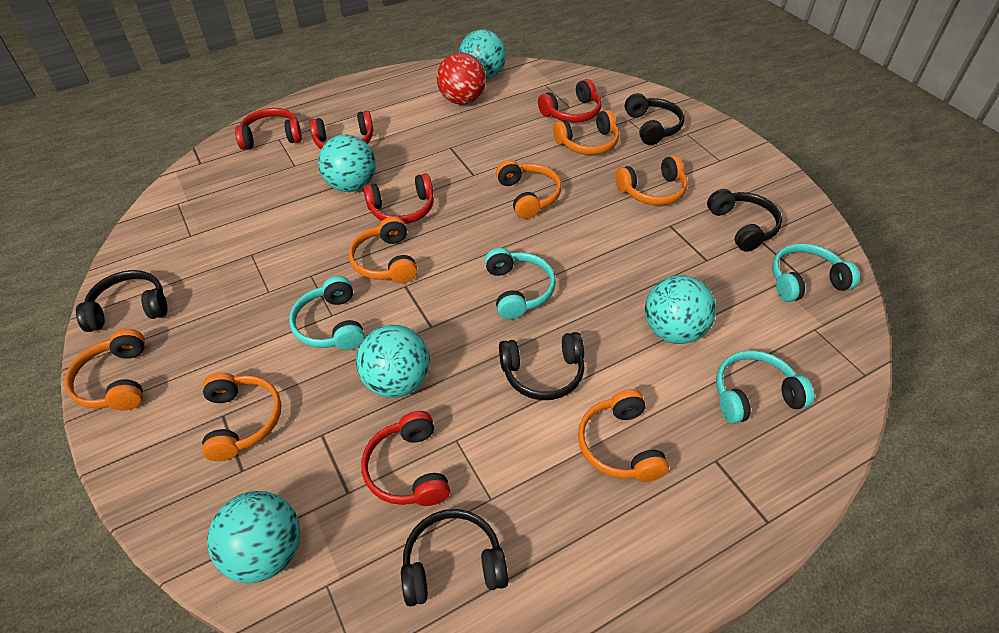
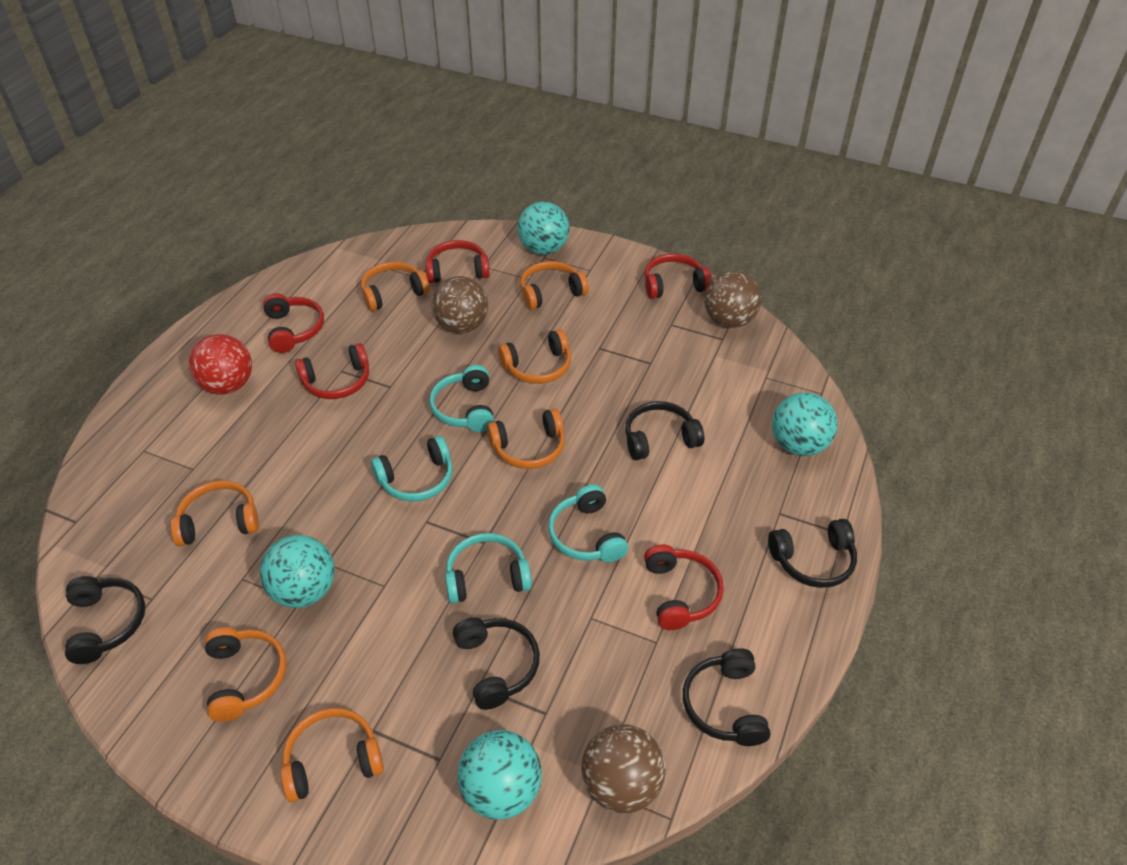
brown ball: none = 0 -> [431,276,488,333] [582,724,666,814] [704,271,762,328] = 3
turquoise ball: [207,491,300,583] [318,134,376,192] [356,325,430,398] [459,29,506,79] [645,275,716,344] = 5 -> [260,535,335,608] [457,730,542,820] [518,201,569,255] [772,392,838,456] = 4

